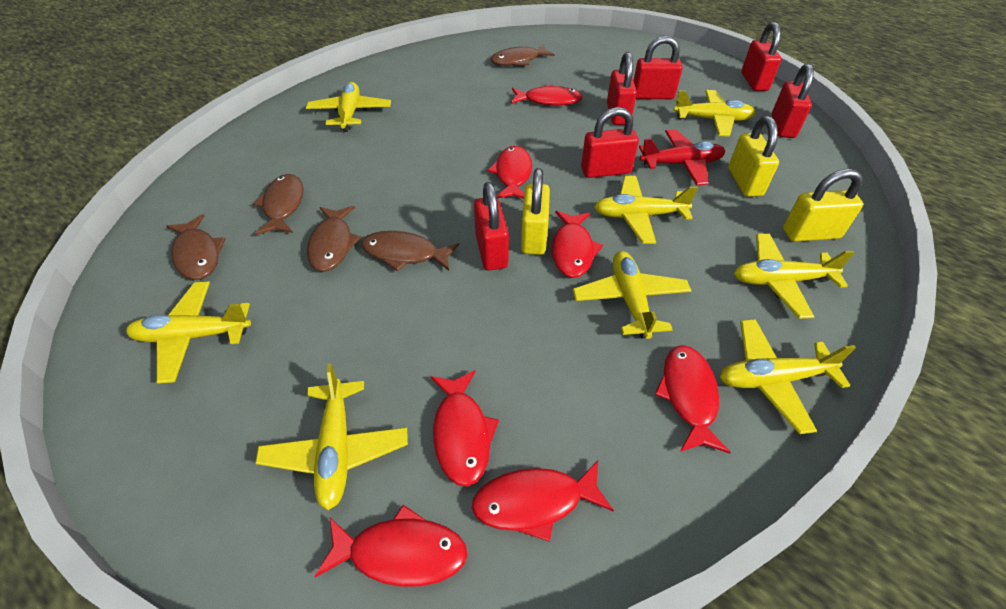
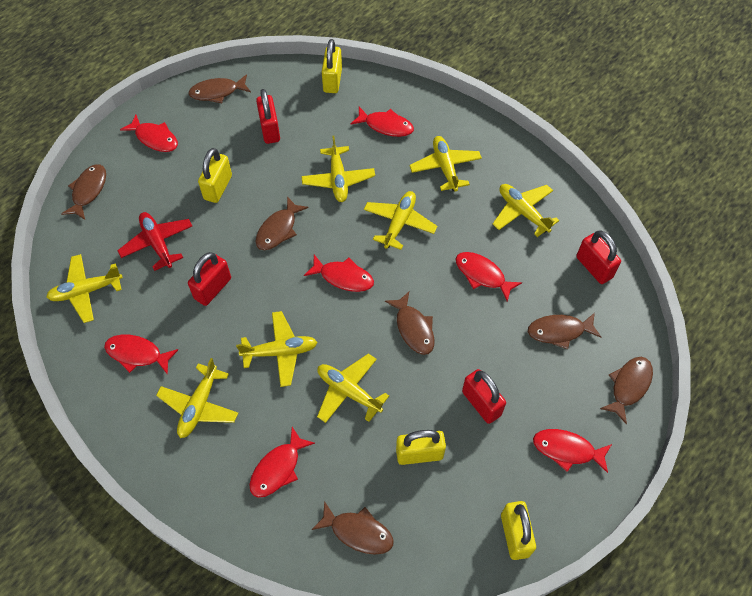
brown fish: [166,214,226,280] [253,174,303,235] [307,206,361,272] [361,231,459,272] [490,44,555,66] = 5 -> [61,164,106,220] [188,74,251,103] [255,196,309,250] [312,501,394,555] [385,292,435,355] [528,313,601,349] [600,357,653,424] = 7
red padlock: [474,182,509,270] [581,107,639,178] [607,52,637,125] [633,36,683,99] [741,22,781,91] [772,63,814,138] = 6 -> [188,252,231,306] [256,89,280,144] [462,369,506,424] [576,230,621,284] = 4
yellow padlock: [521,168,550,255] [728,116,779,197] [783,169,863,242] = 3 -> [198,148,232,203] [322,39,342,93] [396,430,446,465] [501,501,536,560] = 4

